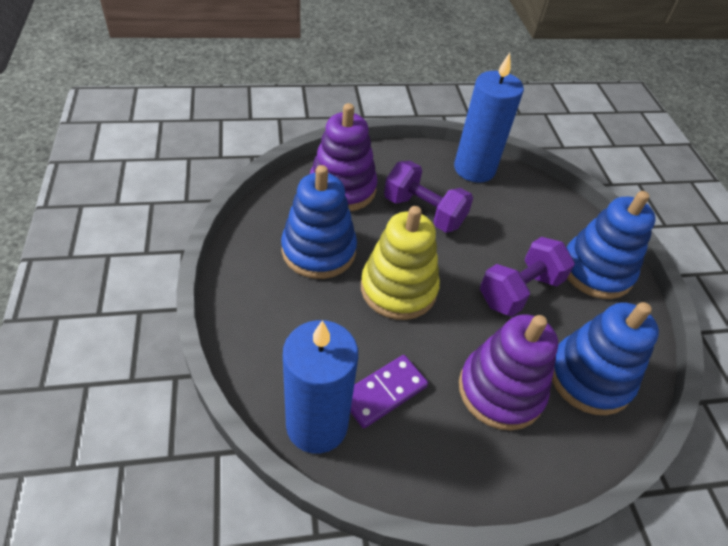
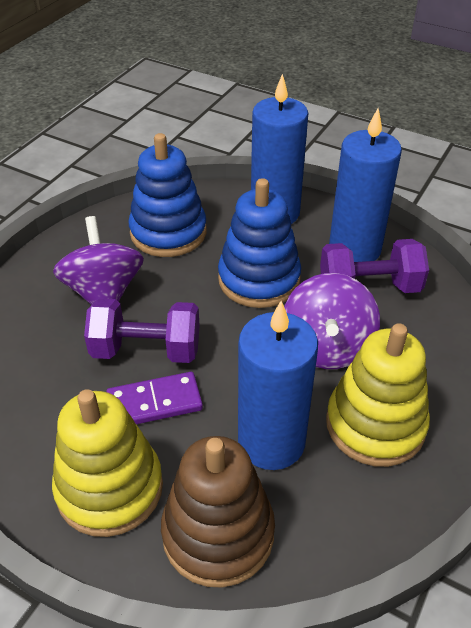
blue candle: [283,320,358,454] [454,53,524,183] = 2 -> [238,301,318,470] [251,74,308,224] [329,108,402,262] = 3
blue stacking toy: [281,165,357,279] [552,302,659,415] [566,191,656,299] = 3 -> [129,133,207,257] [218,178,301,308] = 2
brown stacking toy: none = 0 -> [161,436,275,588] = 1
purple spinning top: none = 0 -> [53,216,144,305] [284,273,380,369] = 2
purple stacking toy: [310,103,378,211] [459,315,558,430] = 2 -> none = 0
yellow stacking toy: [361,206,440,320] = 1 -> [52,389,163,537] [326,323,430,467] = 2

